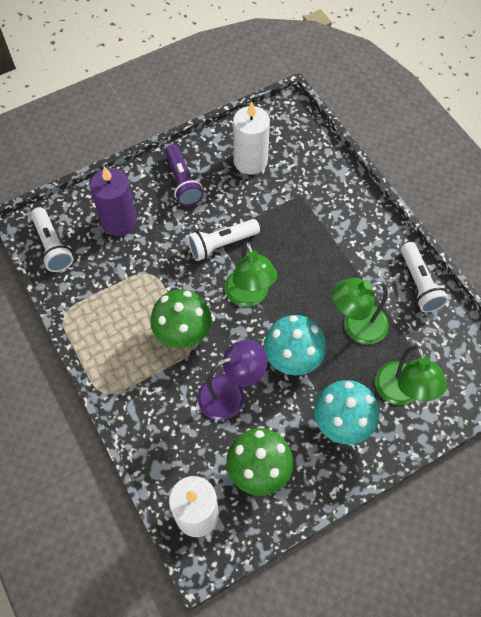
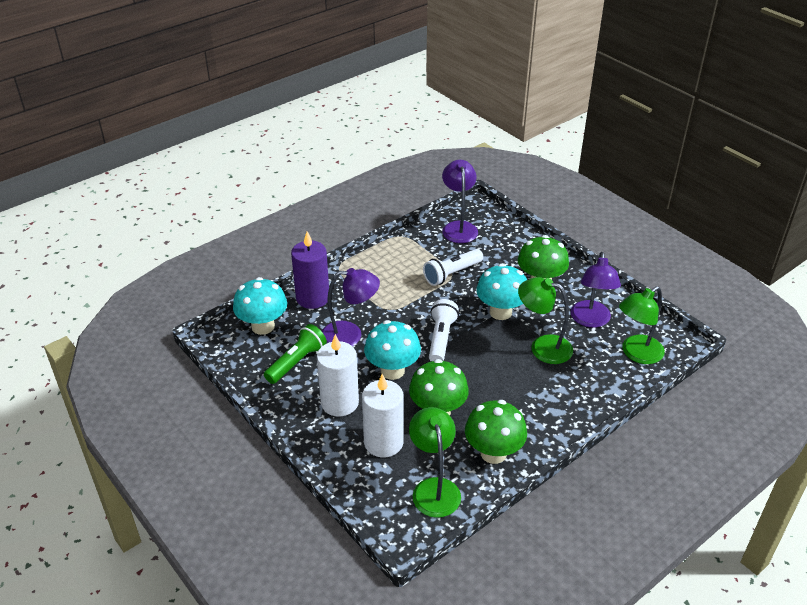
green flashlight: none = 0 -> [264,324,327,384] = 1
green mushroom: [150,289,212,348] [227,428,293,496] = 2 -> [409,359,469,415] [465,400,527,464] [518,235,569,280] = 3
purple flashlight: [165,144,204,206] = 1 -> none = 0
purple lamp: [198,340,268,420] = 1 -> [322,268,380,346] [442,160,478,243] [571,252,621,328] = 3
turquoise mushroom: [264,315,326,375] [314,380,379,445] = 2 -> [233,277,287,335] [364,320,421,380] [476,264,527,320] = 3
white flashlight: [31,207,74,272] [188,219,260,261] [401,242,449,313] = 3 -> [423,249,483,286] [429,299,459,361] = 2

